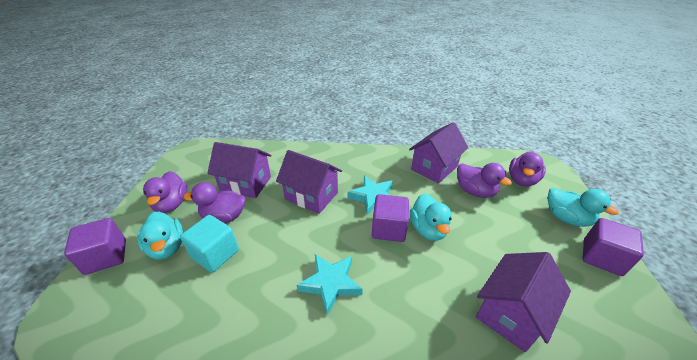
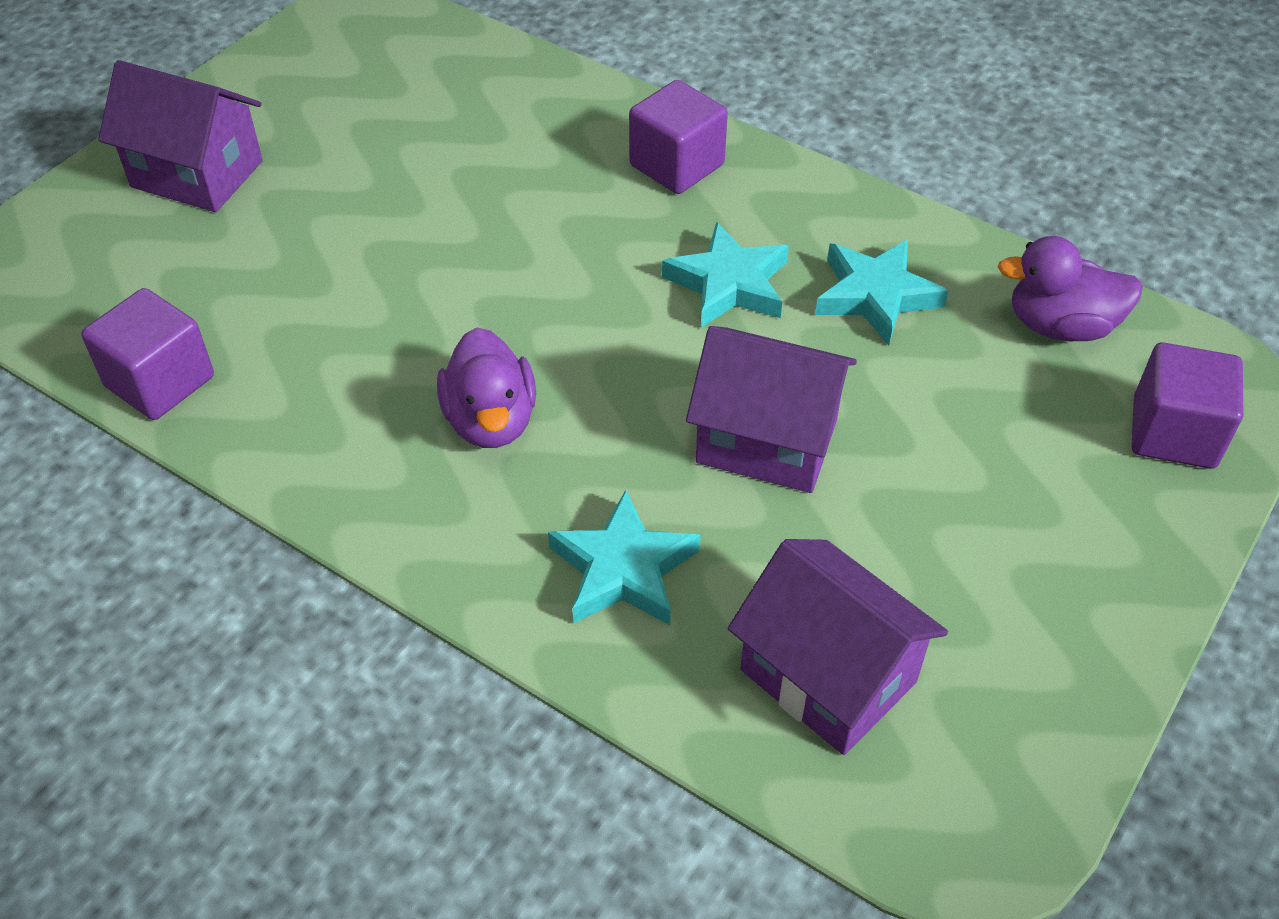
purple duck: [143,171,188,213] [184,182,246,223] [457,163,512,198] [509,151,546,187] = 4 -> [437,327,536,448] [998,236,1143,341] = 2
purple house: [207,142,272,198] [276,150,342,214] [409,122,469,184] [476,252,571,352] = 4 -> [98,60,263,212] [686,326,857,493] [728,539,948,755] = 3
turquoise cube: [180,215,239,273] = 1 -> none = 0
turquoise duck: [137,212,183,260] [410,194,452,241] [548,188,619,227] = 3 -> none = 0
turquoise star: [297,254,363,315] [348,176,393,215] = 2 -> [548,490,701,625] [662,222,789,328] [815,239,948,345] = 3

